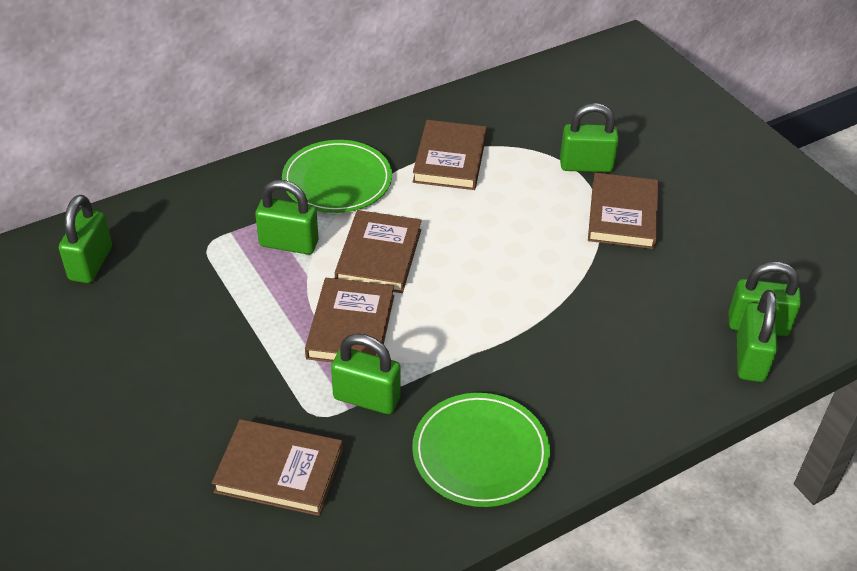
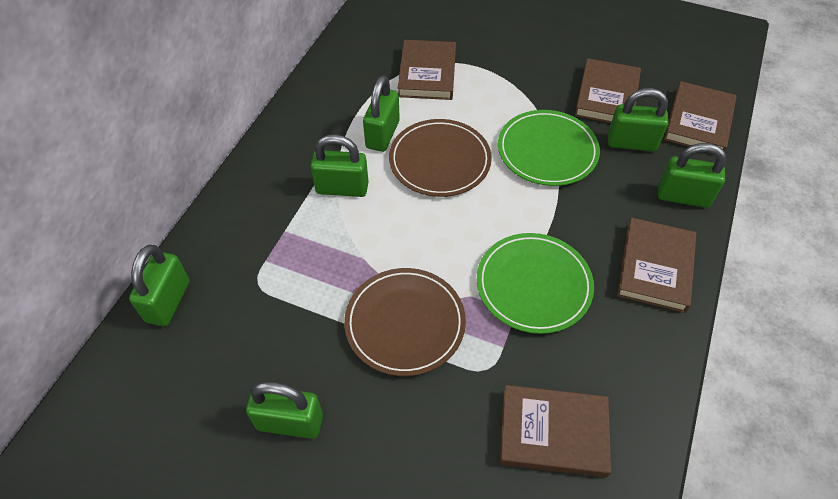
brown plate: none = 0 -> [344,268,466,376] [389,119,492,197] = 2

